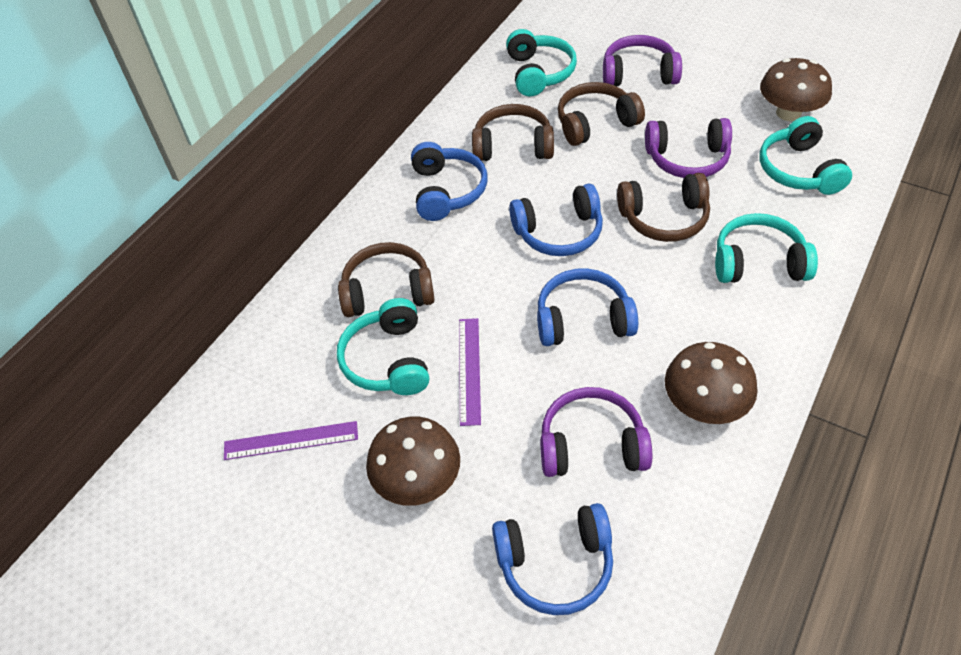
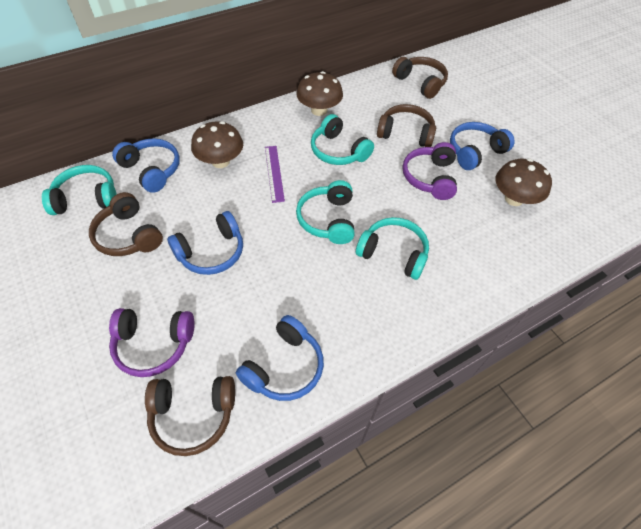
purple headphones: [540,387,652,477] [603,35,682,86] [645,118,732,178] = 3 -> [109,308,195,377] [403,142,457,200] = 2
purple ruler: [224,421,358,460] [459,318,481,426] = 2 -> [265,146,285,203] = 1

